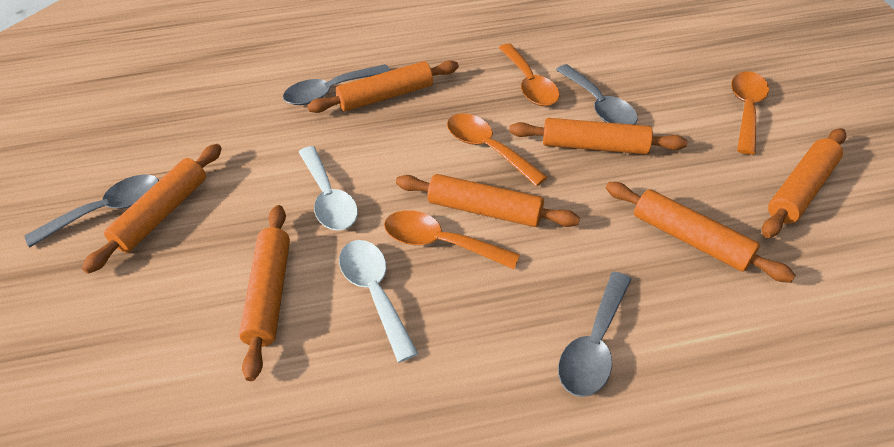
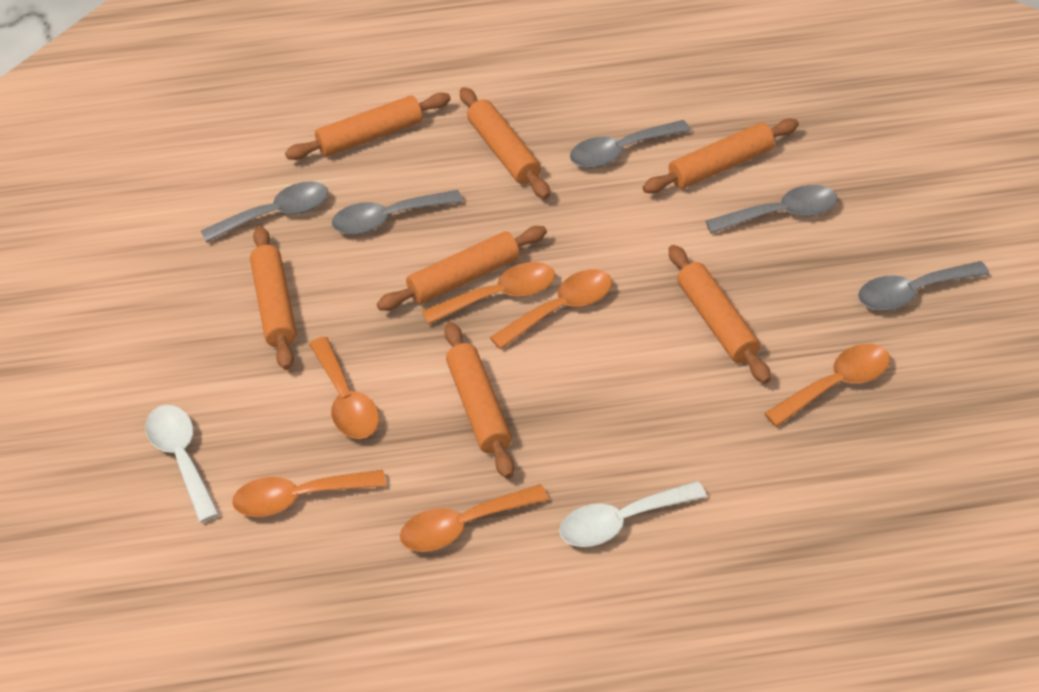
grey spoon: [25,175,159,247] [283,64,391,105] [556,64,638,125] [558,272,632,397] = 4 -> [201,181,329,243] [332,190,463,235] [570,120,691,168] [706,185,838,234] [858,261,989,311] = 5
orange spoon: [384,210,520,269] [447,113,547,186] [499,44,560,106] [731,71,769,155] = 4 -> [232,470,386,517] [309,337,379,439] [400,484,549,552] [422,262,555,324] [490,269,612,349] [764,344,890,427] = 6

